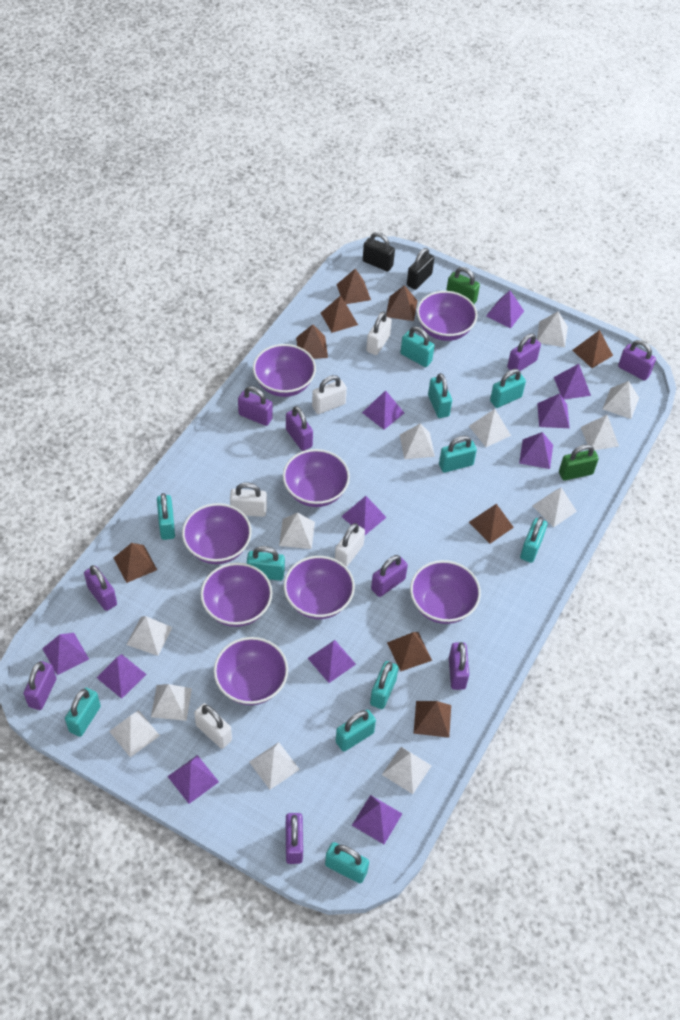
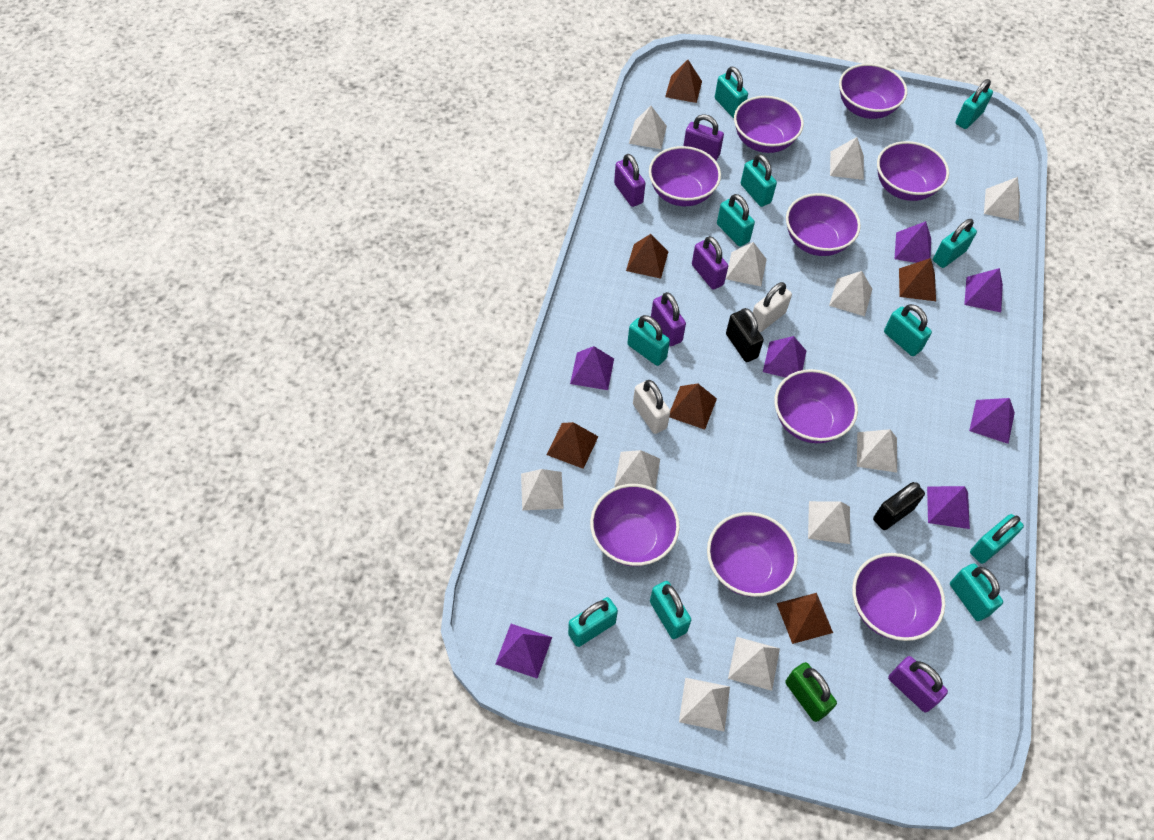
brown pyramid: [114,543,157,583] [296,324,328,359] [321,295,358,333] [337,269,371,304] [386,285,418,321] [387,632,432,671] [414,701,451,738] [469,504,514,543] [572,330,613,368] = 9 -> [547,422,599,469] [626,234,669,279] [665,60,702,103] [670,384,717,430] [777,593,833,644] [899,258,936,301] = 6
green padlock: [446,267,480,304] [559,444,599,481] = 2 -> [785,662,837,722] = 1
purple bowl: [182,503,252,564] [201,563,272,627] [214,637,288,705] [253,344,316,397] [283,449,350,507] [284,556,355,619] [410,560,481,624] [417,291,477,341] = 8 -> [590,484,680,566] [649,146,721,206] [707,512,798,597] [734,96,804,153] [774,369,858,443] [786,193,861,256] [839,64,907,119] [852,553,945,641] [877,141,949,201] = 9
purple padlock: [24,661,57,710] [84,565,117,611] [238,386,273,426] [286,406,313,451] [286,813,303,864] [371,555,408,597] [449,642,469,690] [507,333,541,374] [618,340,656,381] = 9 -> [614,154,646,207] [651,292,686,346] [683,114,724,160] [692,236,728,290] [888,656,948,712] = 5
purple pyramid: [42,633,89,675] [97,654,147,699] [167,755,219,804] [308,640,356,683] [341,496,387,535] [352,795,402,844] [362,390,404,430] [486,291,524,328] [519,432,553,469] [537,393,570,428] [554,364,591,400] = 11 -> [496,624,552,679] [570,346,614,390] [763,336,806,378] [895,221,931,263] [927,486,970,529] [964,268,1003,312] [969,398,1015,444] = 7
white padlock: [194,703,232,749] [230,482,267,517] [312,375,347,414] [335,523,365,567] [366,311,392,355] = 5 -> [633,380,670,434] [753,282,792,332] = 2
white pyramid: [109,710,160,757] [126,616,172,656] [151,684,192,721] [249,742,300,790] [279,513,315,549] [382,747,432,794] [400,423,435,459] [469,409,511,447] [533,488,577,527] [537,312,568,347] [581,415,619,450] [603,381,639,419] = 12 -> [521,469,564,510] [614,450,660,489] [629,106,667,149] [679,678,730,732] [726,242,767,286] [728,637,780,691] [808,501,850,544] [829,271,872,316] [830,137,864,180] [857,429,897,472] [984,177,1020,221] = 11

